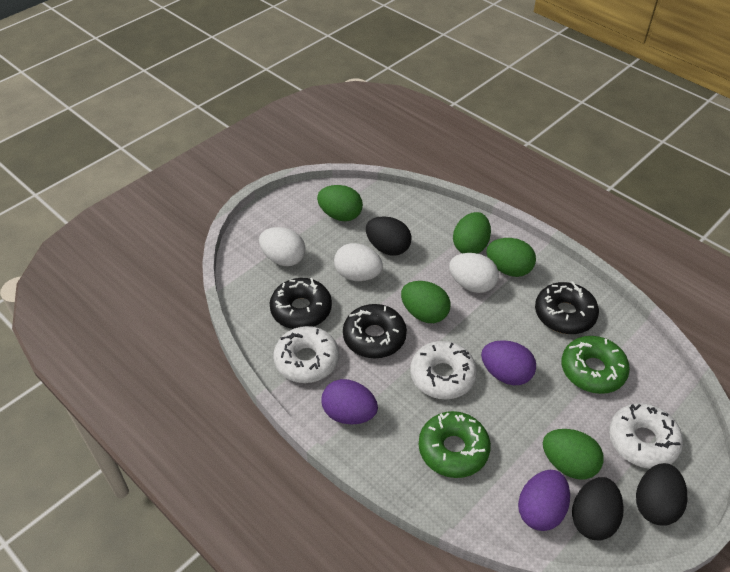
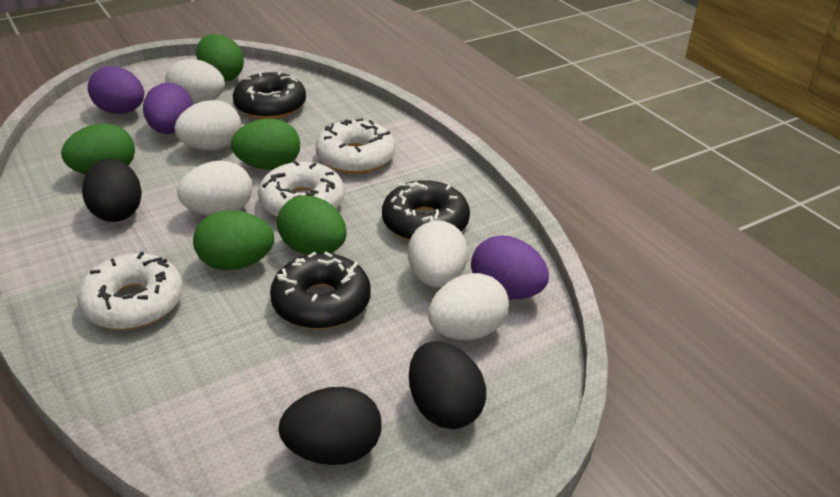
green donut: [419,411,491,478] [561,336,630,394] = 2 -> none = 0
white egg: [259,227,306,266] [334,243,383,281] [449,253,499,293] = 3 -> [165,59,225,105] [174,100,241,150] [177,160,252,216] [408,220,468,288] [428,273,509,340] = 5

